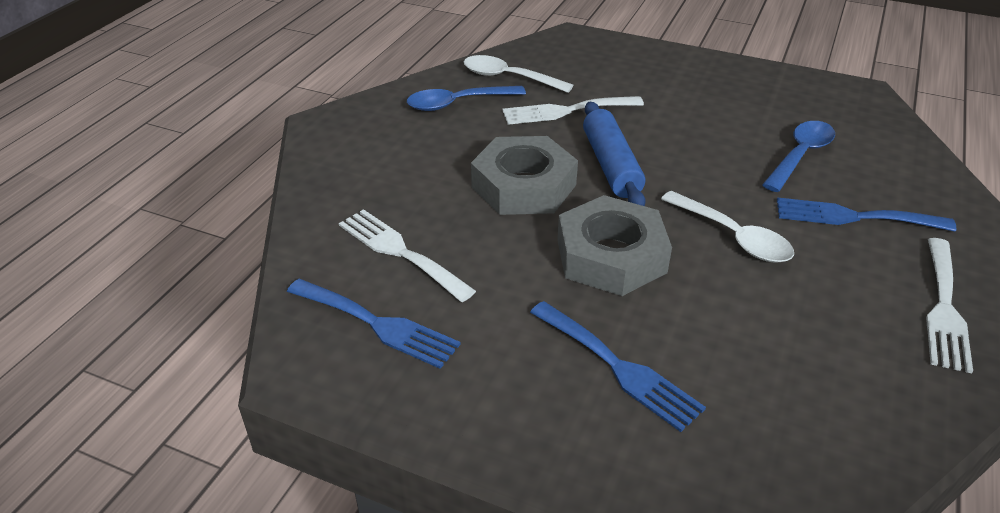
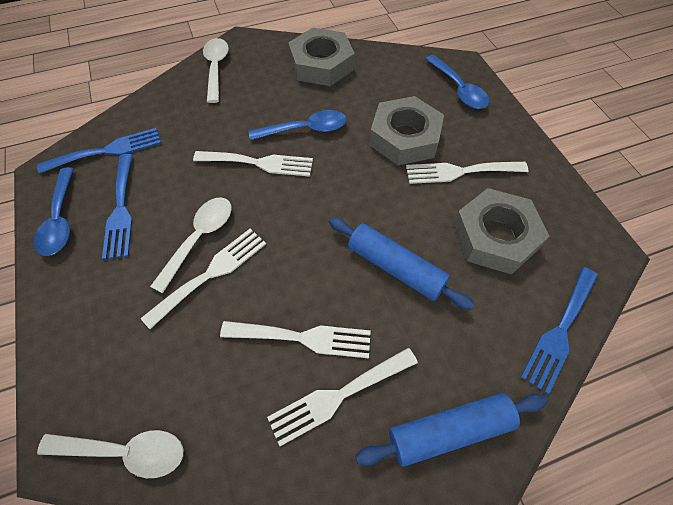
blue rolling pin: [583,102,646,206] = 1 -> [329,217,475,310] [356,393,547,467] = 2
blue spoon: [407,86,526,111] [762,121,835,192] = 2 -> [34,167,74,256] [249,110,347,140] [426,55,489,109] = 3
grey nut: [471,136,578,215] [557,195,672,296] = 2 -> [288,28,355,86] [369,96,444,165] [453,188,549,275] = 3
white fork: [339,209,476,302] [503,96,644,125] [926,238,973,373] = 3 -> [141,229,266,329] [193,151,313,177] [220,321,371,358] [267,348,418,446] [406,162,529,184] = 5
white spoon: [464,55,573,93] [661,191,794,263] = 2 -> [37,430,183,478] [150,197,231,293] [203,38,229,103] = 3

